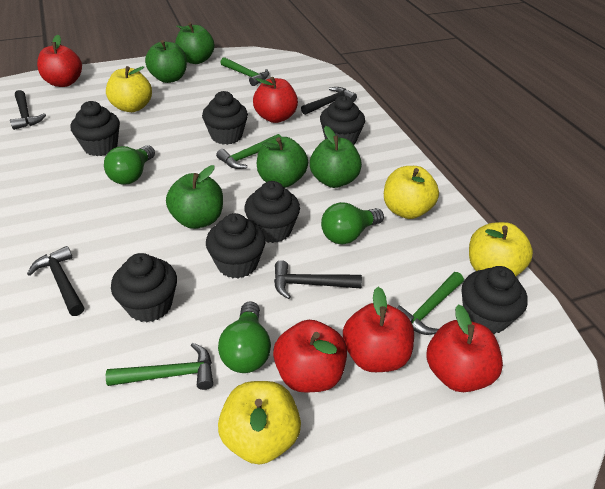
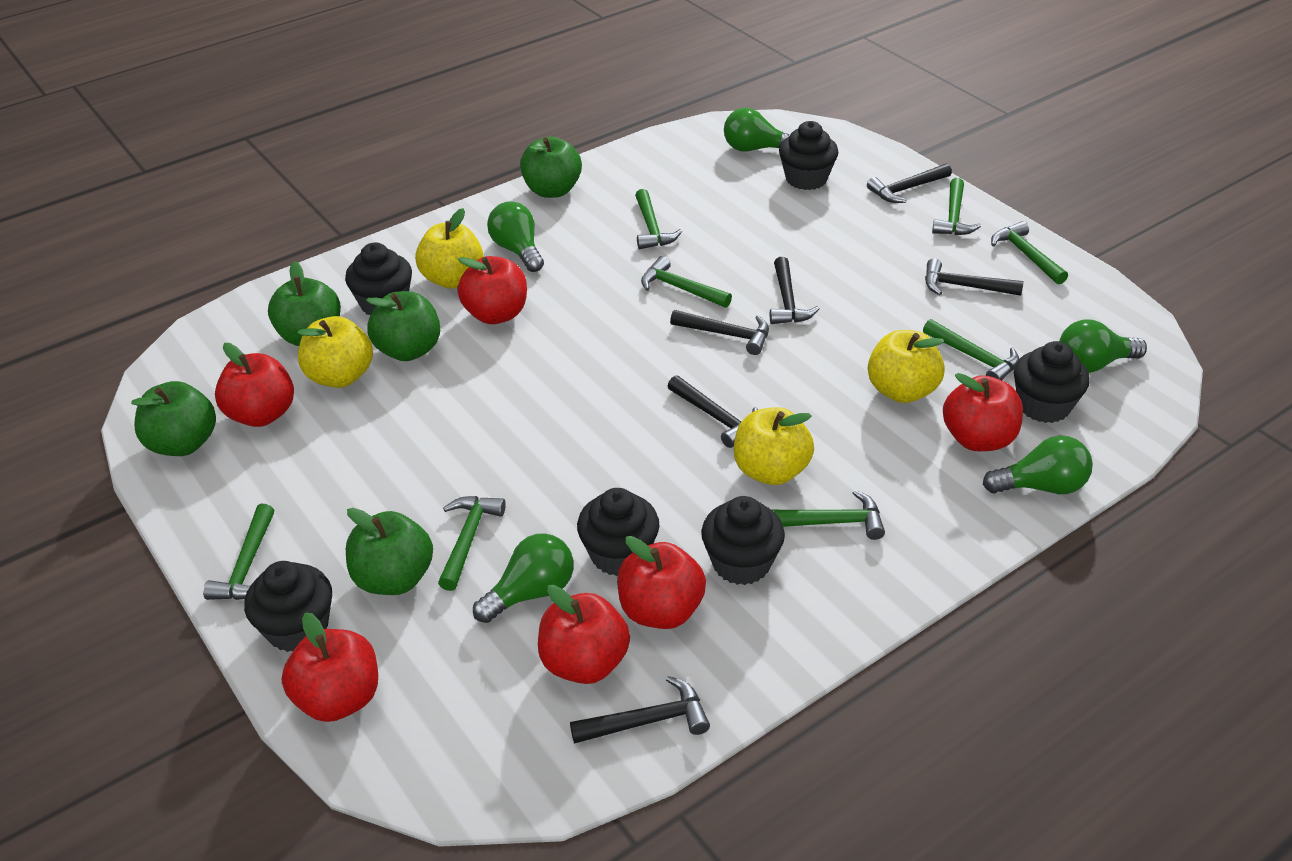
black cupcake: [71,101,120,156] [111,253,177,322] [202,91,248,145] [206,213,266,278] [244,181,300,243] [320,96,365,145] [462,266,528,334] = 7 -> [244,561,332,652] [345,242,412,316] [577,488,659,576] [701,496,785,585] [779,121,839,190] [1014,341,1090,423] = 6
black hammer: [10,90,46,130] [27,246,84,316] [274,260,362,299] [301,87,357,115] = 4 -> [570,676,710,744] [667,375,758,448] [670,310,769,355] [770,257,820,324] [867,163,952,203] [925,258,1024,296] = 6
green hammer: [106,343,213,390] [216,134,281,169] [221,57,269,86] [396,272,464,335] = 4 -> [203,504,274,600] [438,496,506,591] [635,189,682,249] [641,256,732,308] [772,490,885,540] [923,319,1019,380] [932,178,981,235] [991,221,1068,284] = 8
green light bulb: [104,145,155,185] [218,301,271,373] [321,202,384,244] = 3 -> [473,533,574,623] [487,201,544,272] [724,108,790,152] [983,436,1093,494] [1059,320,1147,373] = 5
red apple: [37,35,82,87] [253,77,298,123] [273,320,347,393] [343,287,414,372] [426,304,503,392] = 5 -> [215,343,294,427] [282,612,378,722] [457,256,527,324] [538,585,630,684] [617,536,706,629] [943,373,1023,451] = 6

